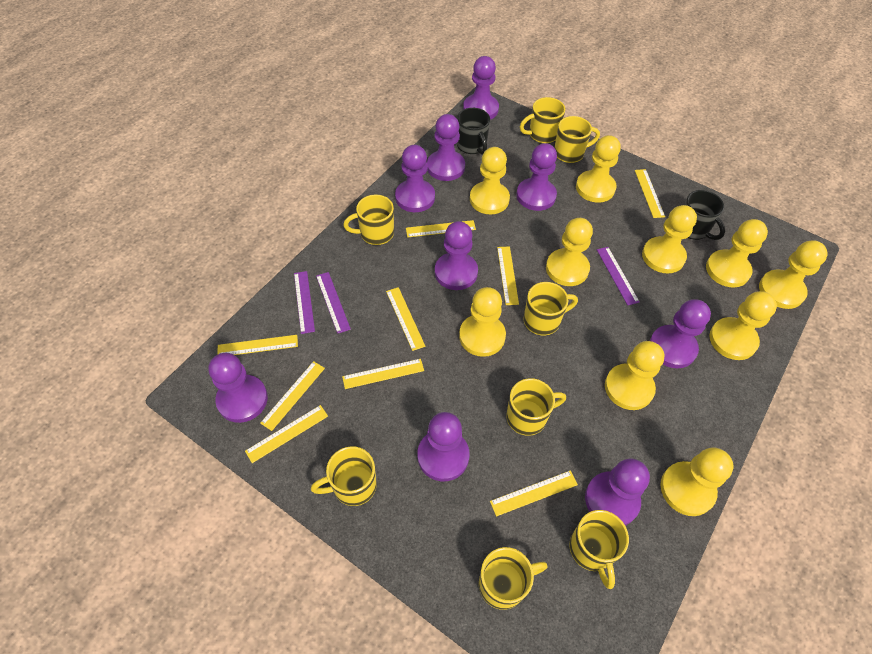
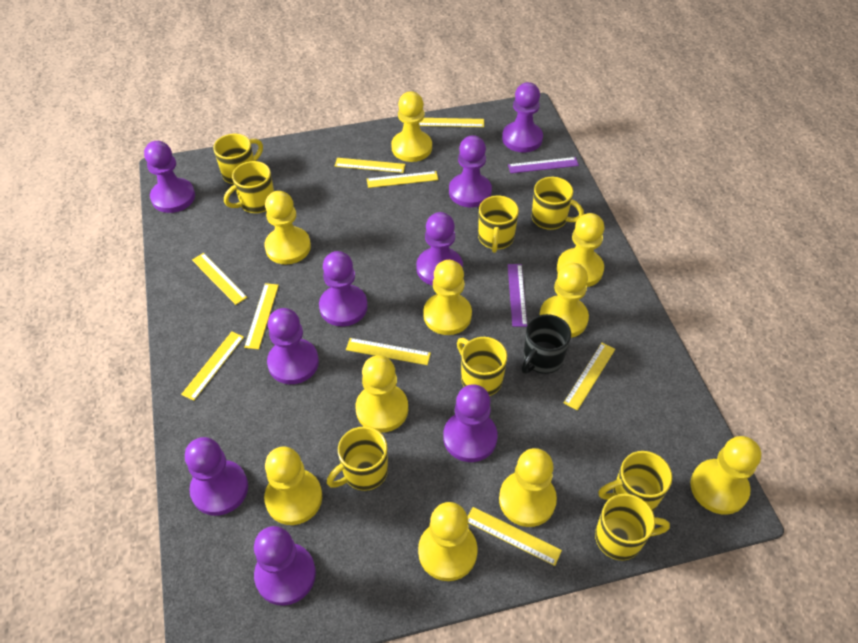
black mug: [457,108,490,155] [684,190,725,240] = 2 -> [521,314,571,374] = 1
purple ruler: [294,271,315,334] [316,272,351,334] [597,247,640,305] = 3 -> [508,157,579,173] [508,264,527,327] = 2

